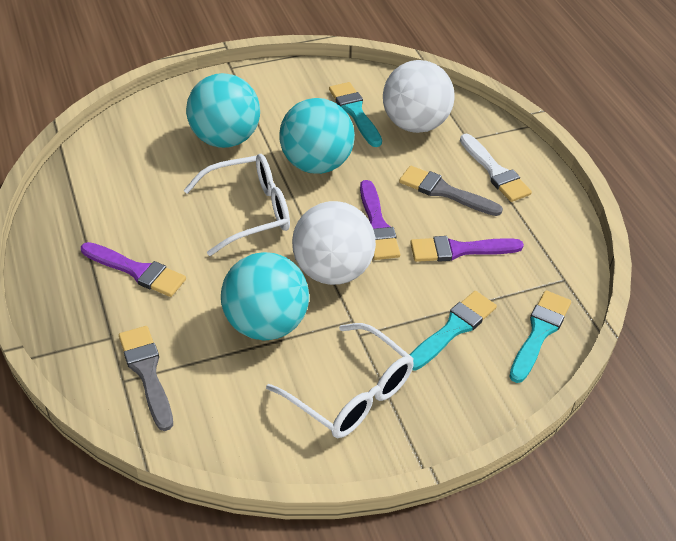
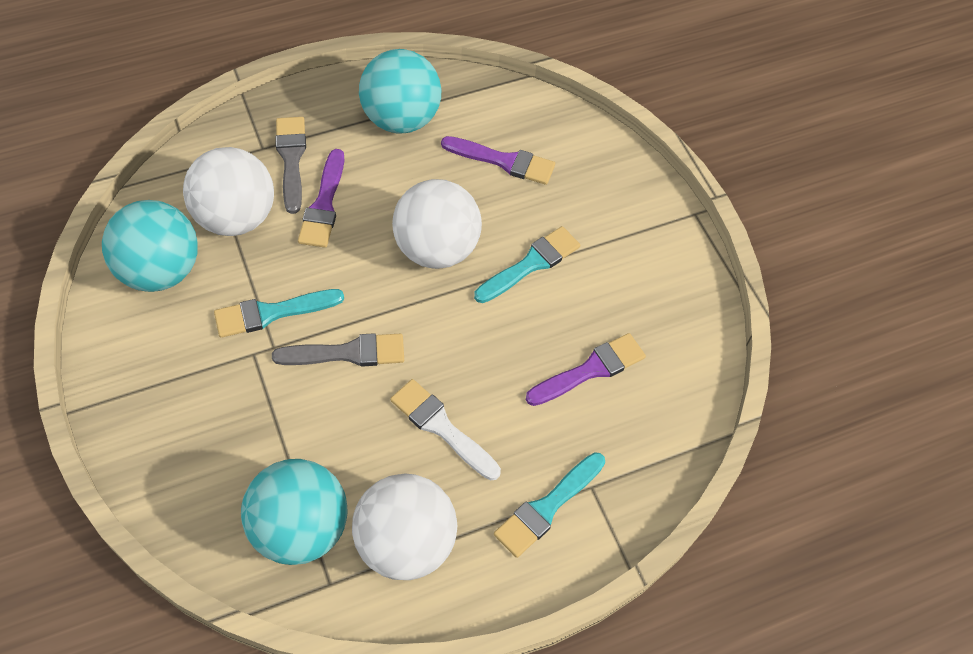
white ball: [292,201,376,285] [383,60,455,133] = 2 -> [183,147,274,236] [352,473,457,580] [392,179,482,269] = 3
white glasses: [184,154,290,256] [266,323,414,438] = 2 -> none = 0

